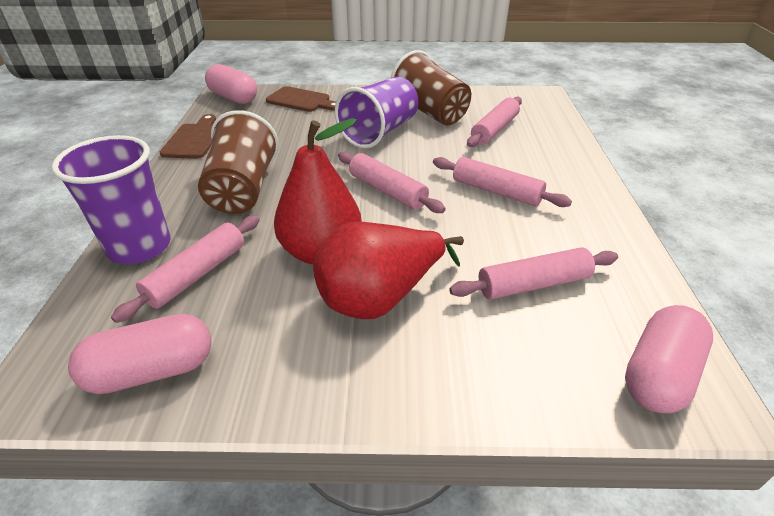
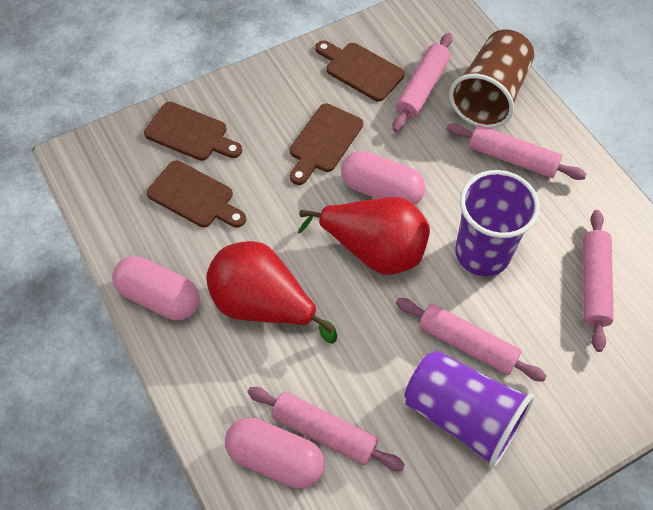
brown cup: [198,110,279,214] [391,50,471,126] = 2 -> [449,29,534,128] = 1
brown cutting board: [160,114,216,159] [266,86,336,112] = 2 -> [144,102,242,161] [147,160,246,228] [290,104,363,185] [315,41,405,102] = 4

